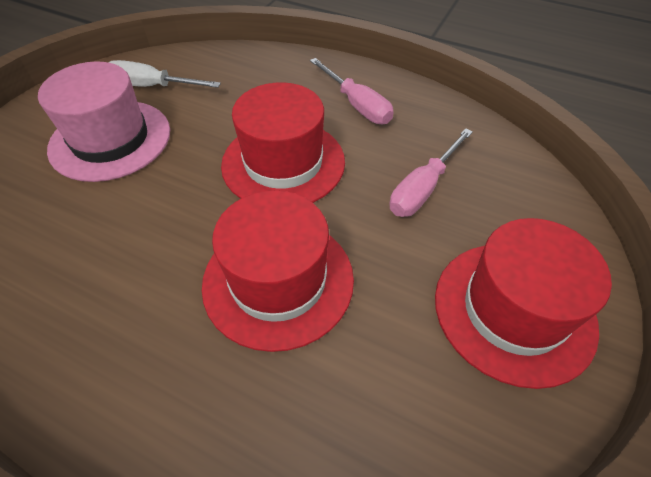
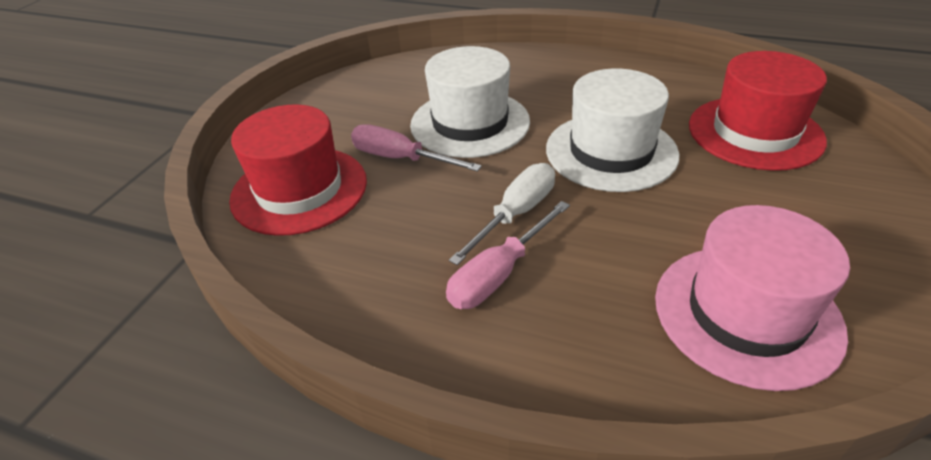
red hat: [202,190,354,352] [221,82,345,203] [435,218,612,389] = 3 -> [229,104,367,236] [689,51,827,171] = 2
white hat: none = 0 -> [410,46,530,158] [546,69,680,192] = 2

